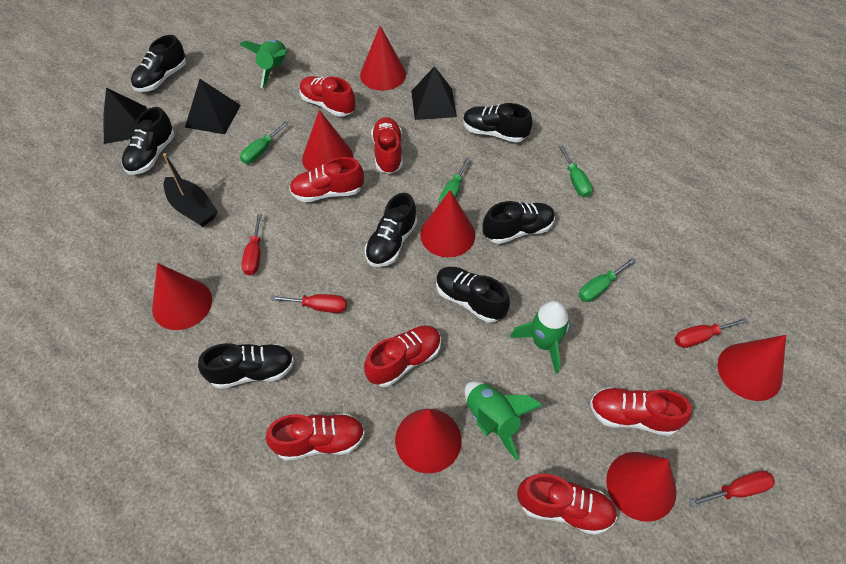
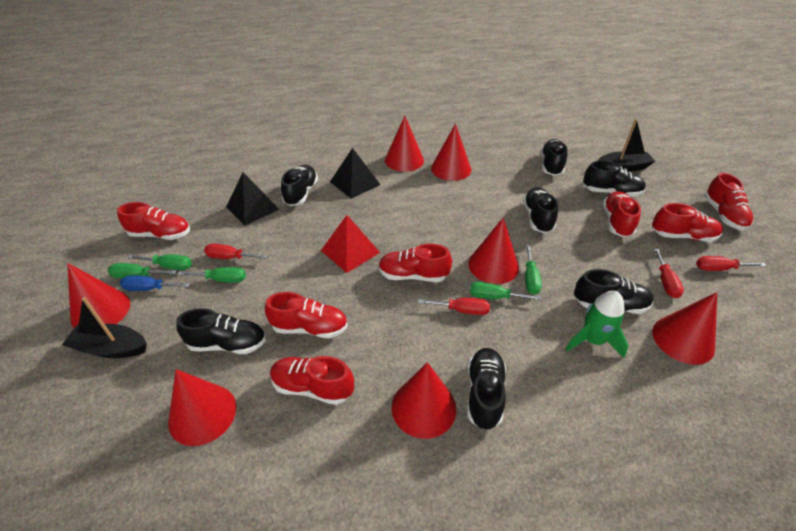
black boat: [163,153,218,227] = 1 -> [62,297,147,358] [598,119,655,172] = 2
black pyramid: [103,88,147,144] [185,79,241,134] [411,66,457,120] = 3 -> [226,173,279,226] [330,148,381,199] = 2
blue screwdriver: none = 0 -> [120,275,190,291] = 1
green rocket: [239,39,288,88] [465,381,543,460] [510,301,570,374] = 3 -> [565,291,629,358] = 1
green screwdriver: [240,121,289,164] [439,158,470,204] [559,146,592,197] [579,257,636,302] = 4 -> [108,263,176,278] [128,254,192,270] [178,267,246,283] [470,282,541,300] [525,245,542,295] = 5
red pyramid: none = 0 -> [321,215,380,273] = 1

